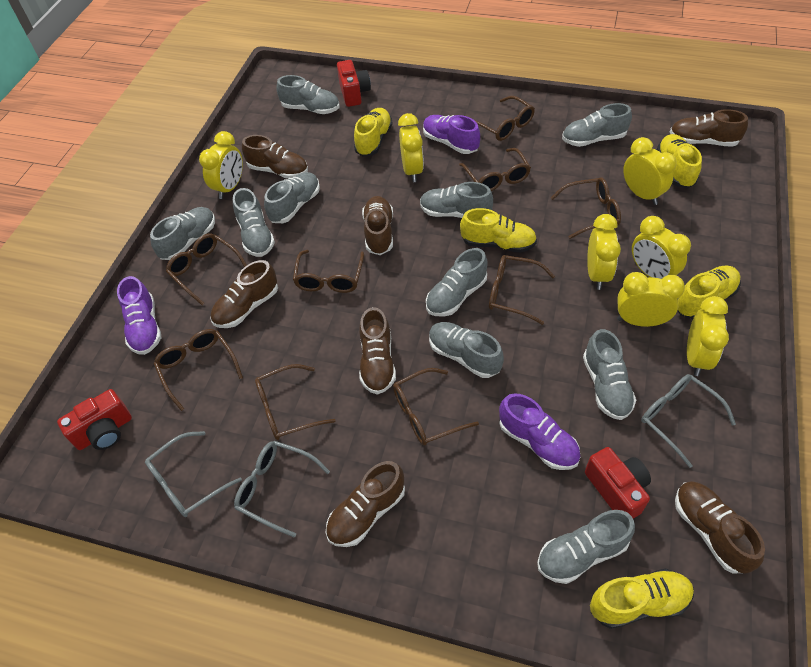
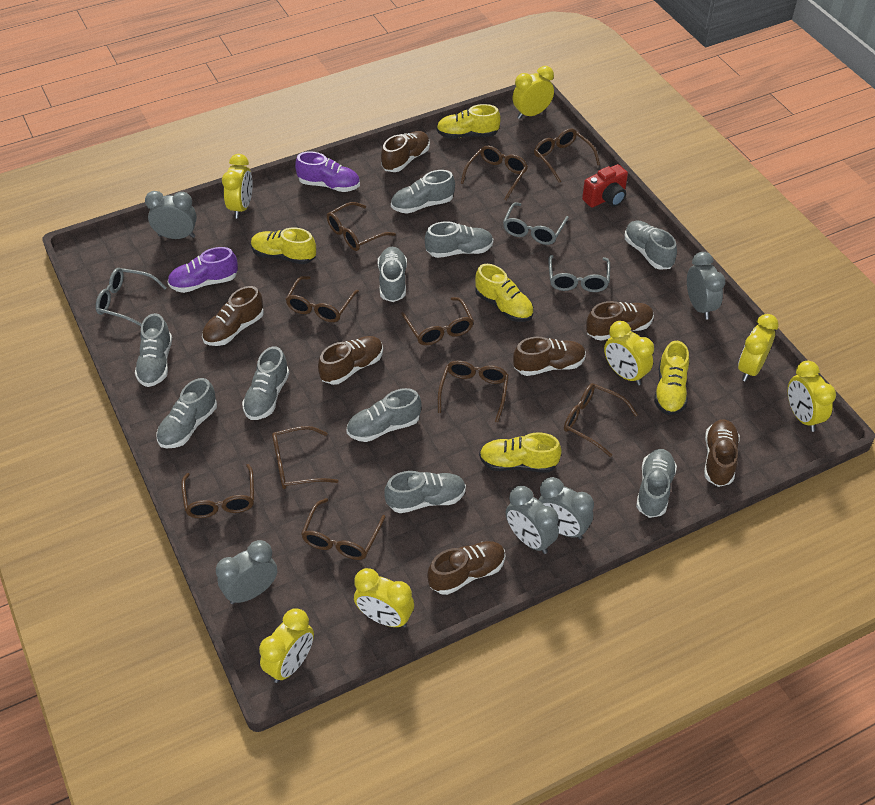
brown glasses: [154,329,243,411] [166,233,247,305] [255,364,336,440] [293,250,364,293] [393,368,479,446] [459,148,531,191] [474,96,535,141] [489,255,555,325] [551,177,621,239] = 9 -> [181,464,254,518] [272,426,338,489] [286,276,359,322] [301,498,385,560] [327,202,396,251] [401,297,474,345] [438,360,509,423] [460,146,528,200] [534,128,600,183] [564,383,638,457] = 10
grey clock: none = 0 -> [145,191,197,239] [216,540,277,604] [506,486,559,554] [538,477,594,539] [687,252,725,320] = 5
purple shoe: [117,276,161,355] [423,115,480,154] [499,393,581,470] = 3 -> [167,247,238,293] [295,151,360,192] = 2
red camera: [57,389,132,450] [337,60,371,107] [585,447,651,519] = 3 -> [582,164,628,208] = 1

